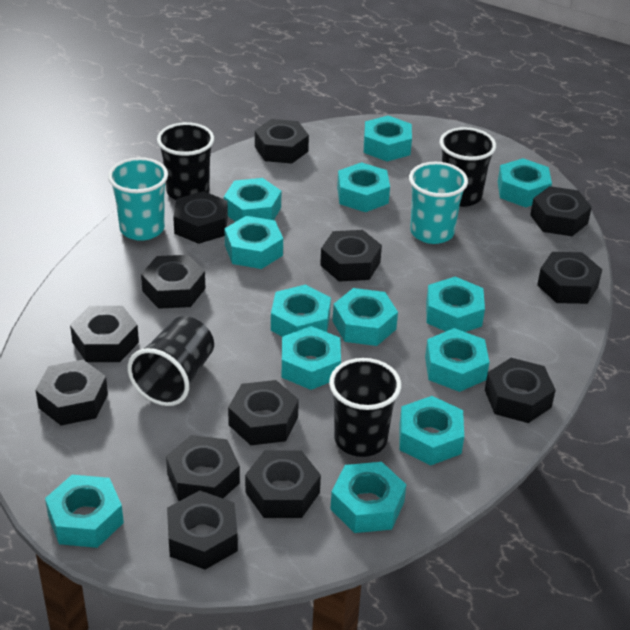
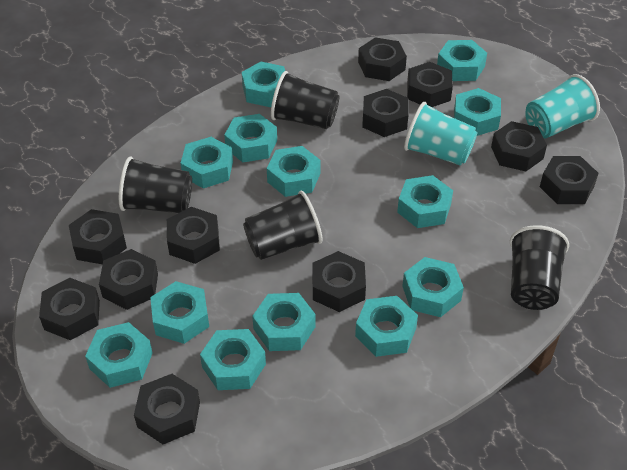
black nut: [35,360,108,426] [70,306,139,362] [141,255,205,309] [166,435,240,501] [167,491,238,570] [173,191,228,244] [228,380,299,445] [245,450,321,518] [255,119,309,164] [320,230,382,282] [485,358,556,423] [530,186,592,236] [537,252,602,304] = 13 -> [39,278,100,340] [69,209,127,264] [99,249,158,310] [134,374,200,444] [167,207,220,264] [313,251,366,312] [358,37,407,81] [362,89,408,137] [407,62,453,107] [491,121,547,171] [540,156,599,204] = 11

